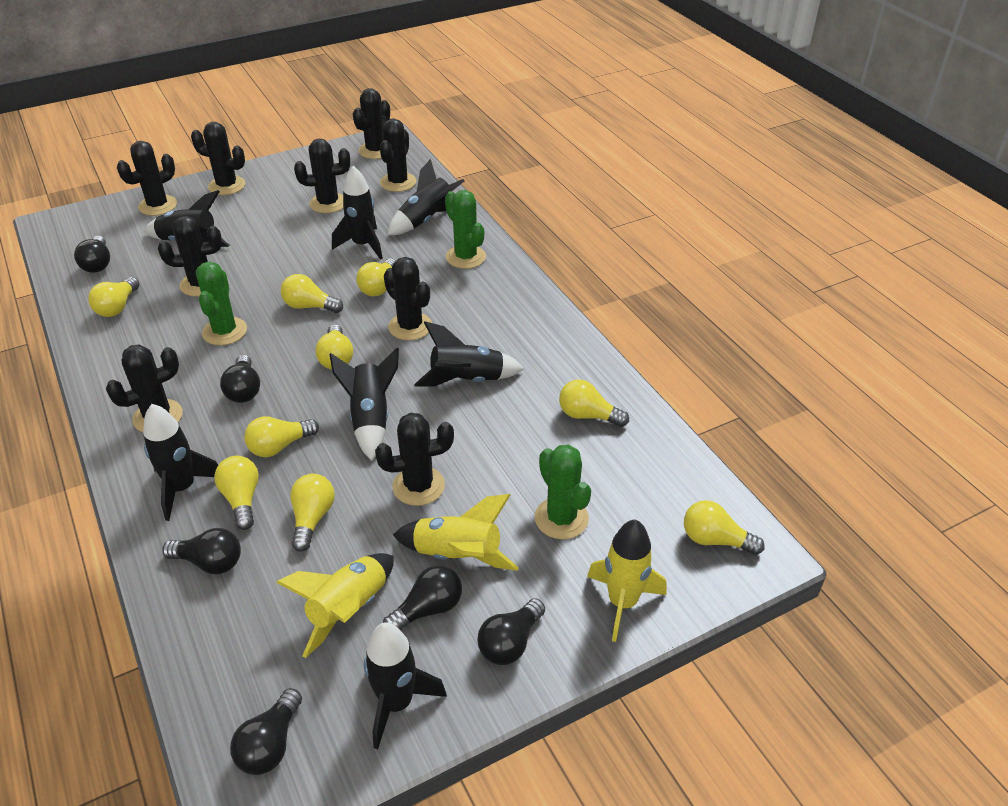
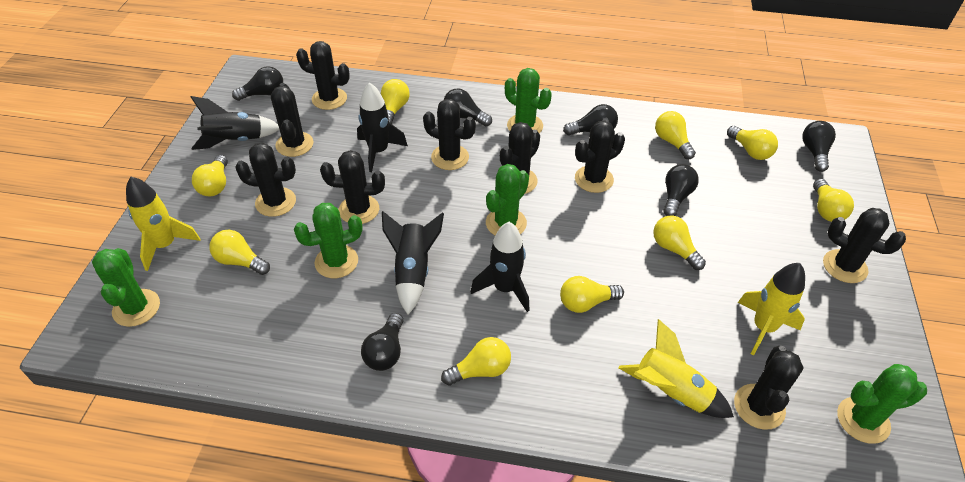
black rocket: [143,404,218,521] [144,190,230,247] [329,348,399,461] [332,166,383,260] [364,622,447,750] [387,159,464,235] [414,321,524,386] = 7 -> [191,96,279,150] [357,82,408,172] [382,211,444,314] [471,222,530,312] = 4
green cactus: [196,262,247,345] [445,190,486,269] [535,445,591,539] = 3 -> [92,248,160,327] [294,203,363,278] [486,164,529,235] [505,68,552,133] [837,364,927,444] = 5

